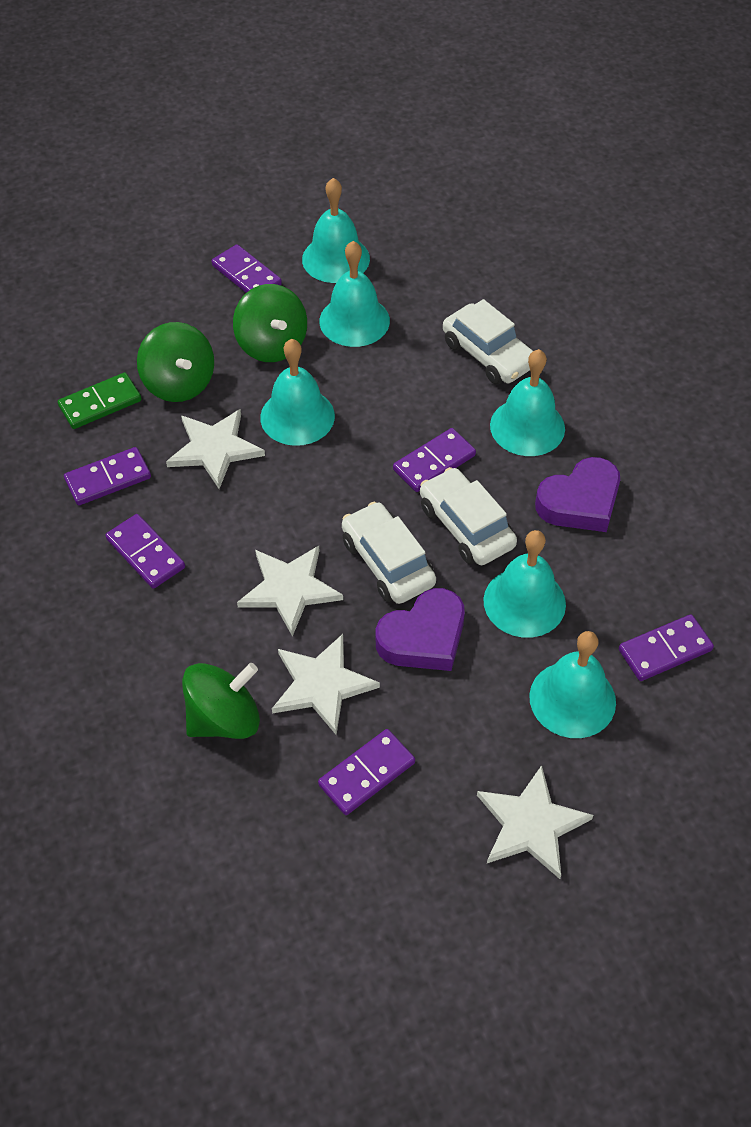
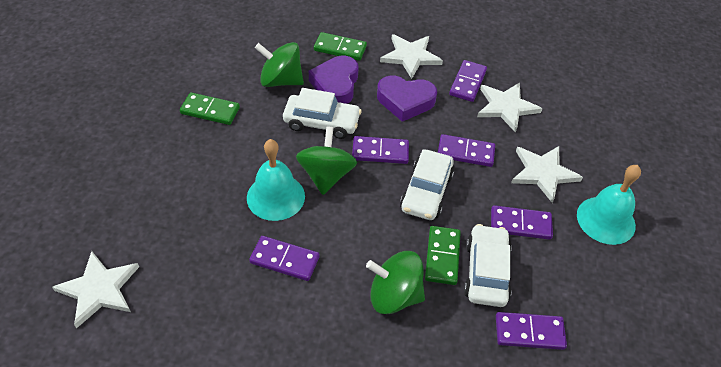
green domino: [58,373,141,429] = 1 -> [180,92,240,125] [314,32,367,61] [425,226,461,285] = 3
turquoise bell: [260,339,335,446] [302,178,370,283] [319,241,390,347] [483,530,566,638] [490,349,565,456] [529,631,616,738] = 6 -> [247,139,305,221] [577,165,641,245] = 2

